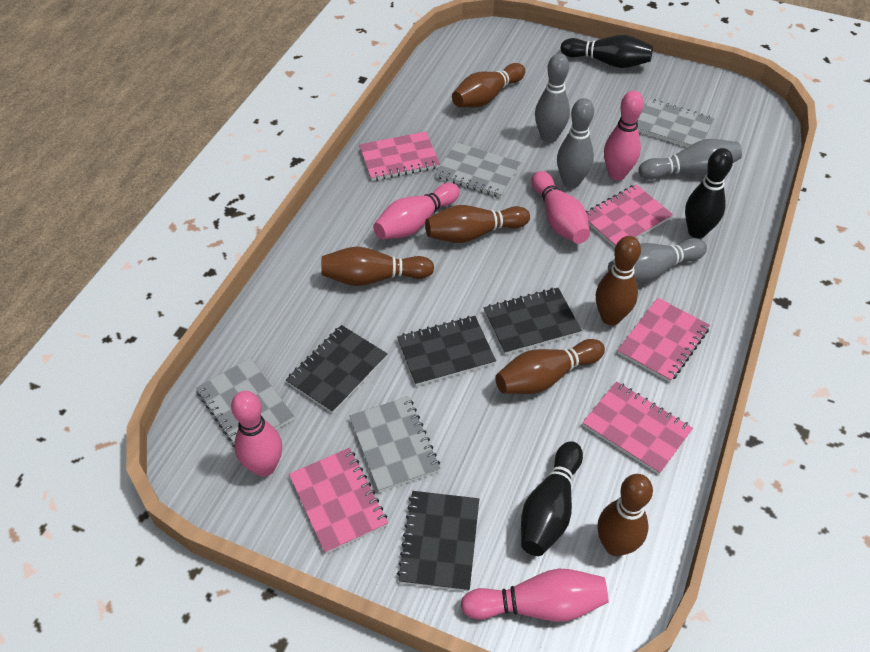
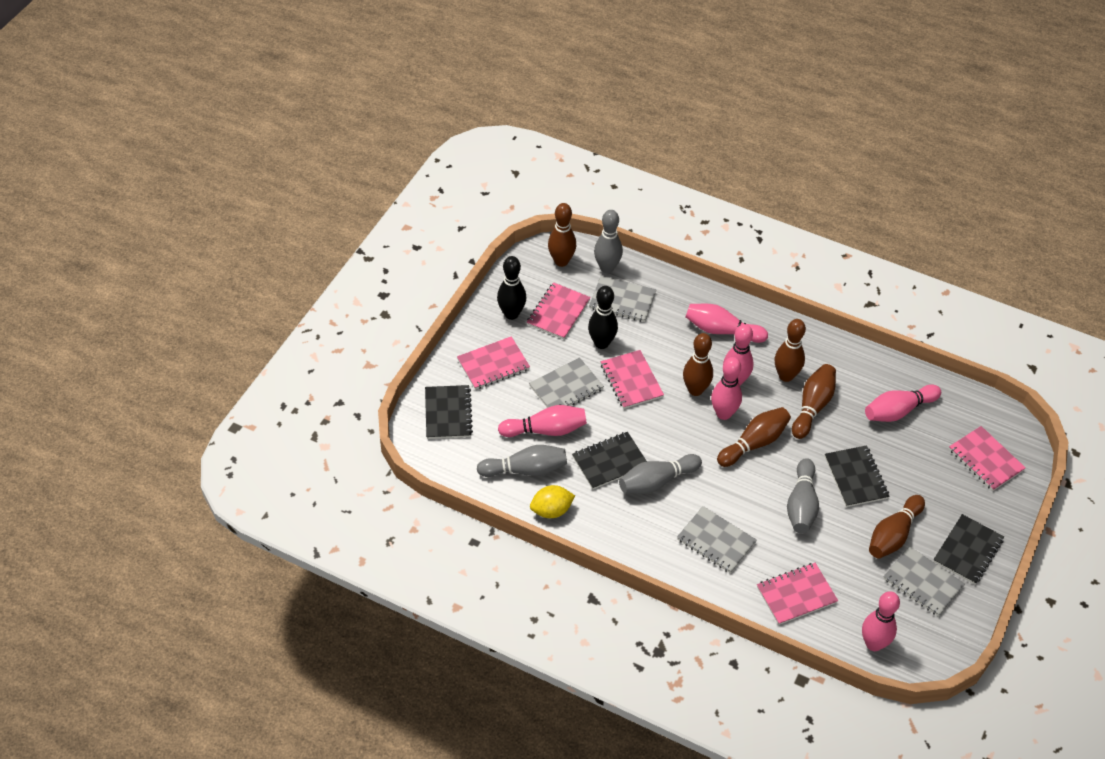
black bowling pin: [521,441,583,556] [561,35,653,68] [685,148,733,238] = 3 -> [497,256,526,320] [588,286,618,349] = 2
pink bowling pin: [231,391,282,477] [373,183,460,240] [461,569,609,622] [531,171,590,244] [604,90,644,181] = 5 -> [498,405,587,437] [685,304,768,343] [711,357,742,420] [723,324,754,386] [862,591,900,651] [865,384,941,422] = 6
yellow lemon: none = 0 -> [530,485,575,518] = 1

